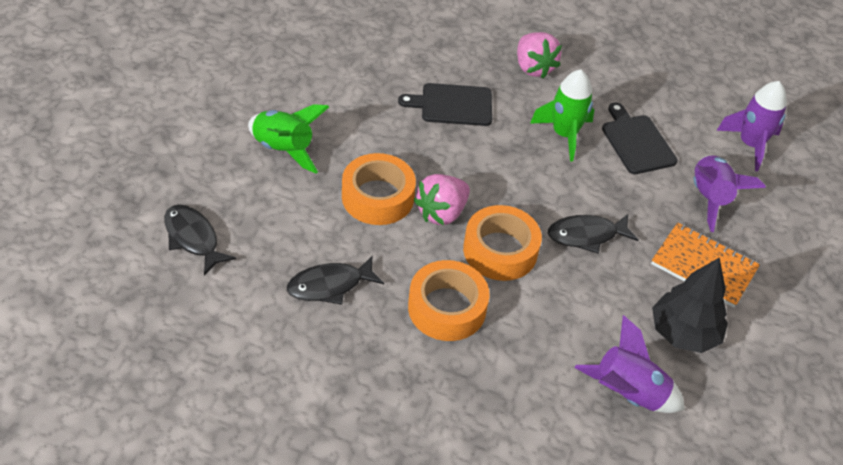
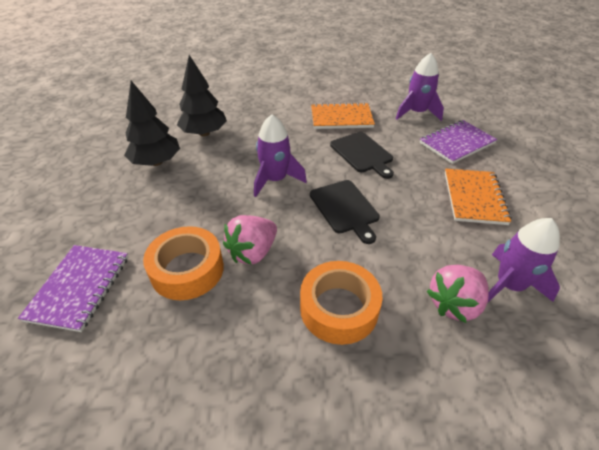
black fish: [164,205,236,276] [287,255,384,305] [548,214,638,253] = 3 -> none = 0
black tree: [652,257,728,353] = 1 -> [124,81,180,166] [177,55,227,136] = 2
green rocket: [248,104,329,174] [530,70,594,161] = 2 -> none = 0
orange notebook: [651,222,760,308] = 1 -> [311,102,375,129] [445,169,512,225] = 2
orange tape: [342,153,416,225] [408,260,490,341] [463,205,542,281] = 3 -> [143,226,224,300] [300,261,382,345] = 2
purple notebook: none = 0 -> [18,245,128,332] [419,120,497,164] = 2

